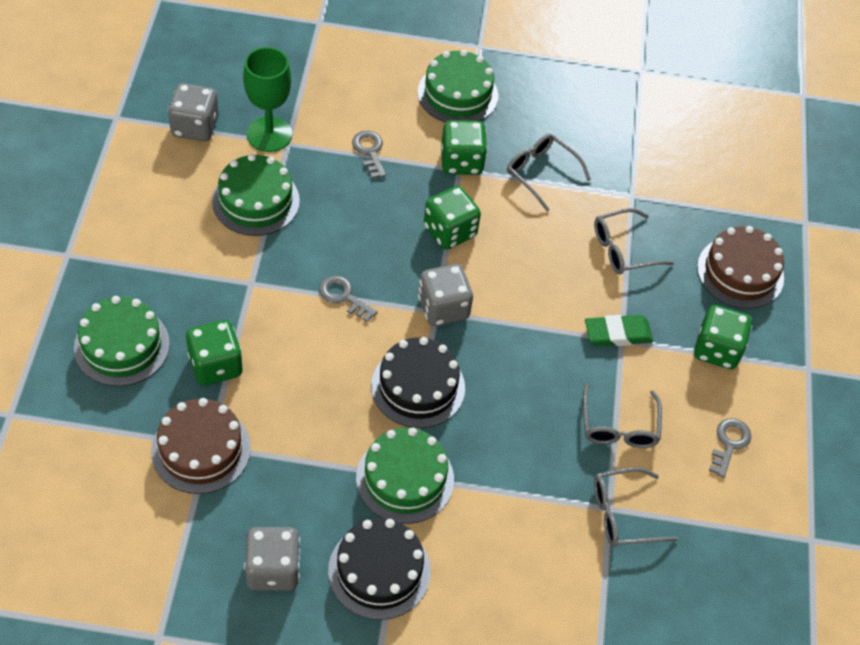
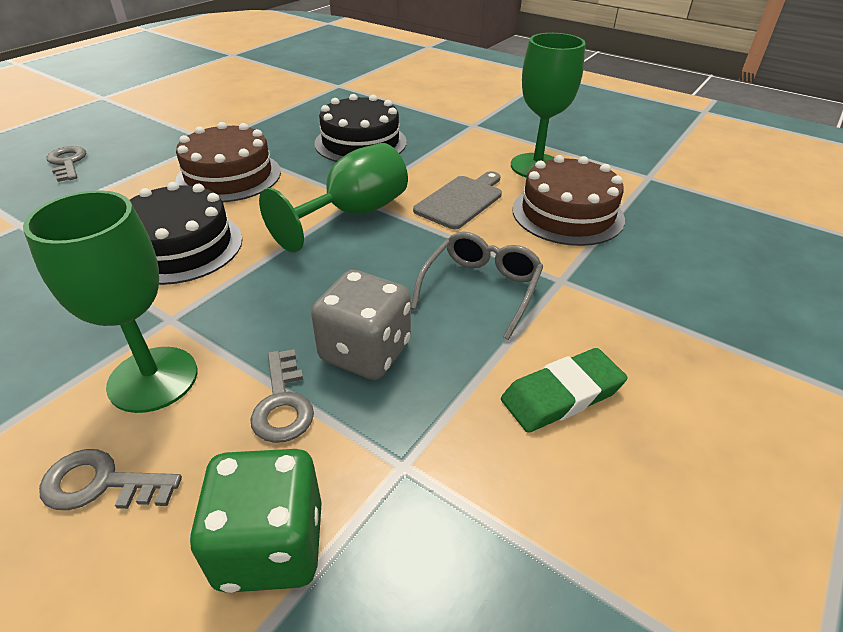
green cake: [74,296,170,386] [212,154,300,236] [356,427,454,524] [418,50,498,122] = 4 -> none = 0
green dice: [186,320,243,386] [424,186,481,250] [441,120,487,175] [694,305,752,369] = 4 -> [189,449,322,593] = 1
green goblet: [243,47,292,152] = 1 -> [23,190,197,413] [259,143,408,252] [511,33,586,178] = 3
grey cutting board: none = 0 -> [413,171,502,229] = 1
grey dice: [168,83,219,141] [244,527,300,591] [418,264,473,326] = 3 -> [311,270,411,380] = 1
grey glasses: [507,134,591,211] [583,384,662,448] [594,208,674,274] [594,467,678,547] = 4 -> [411,231,543,340] = 1

